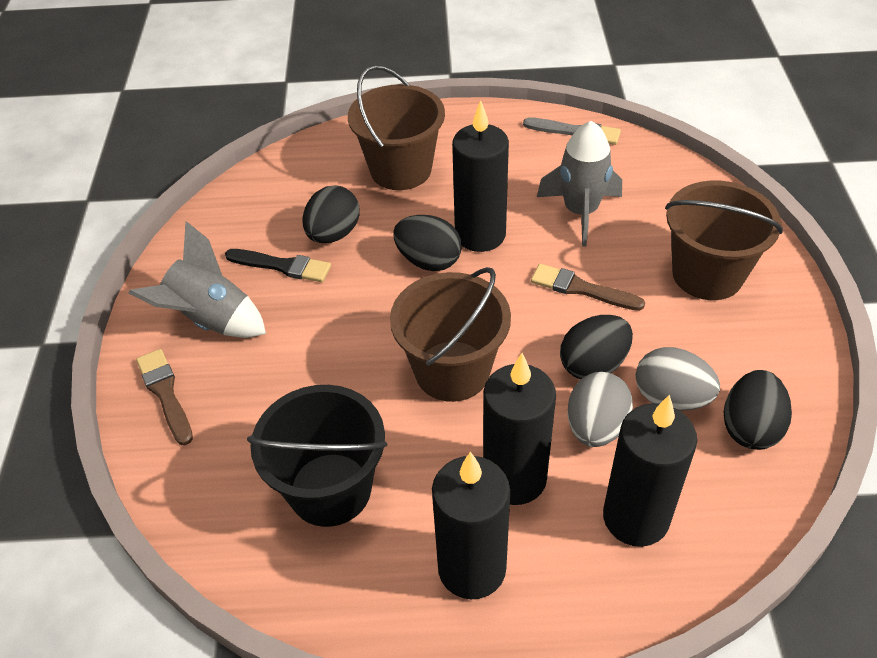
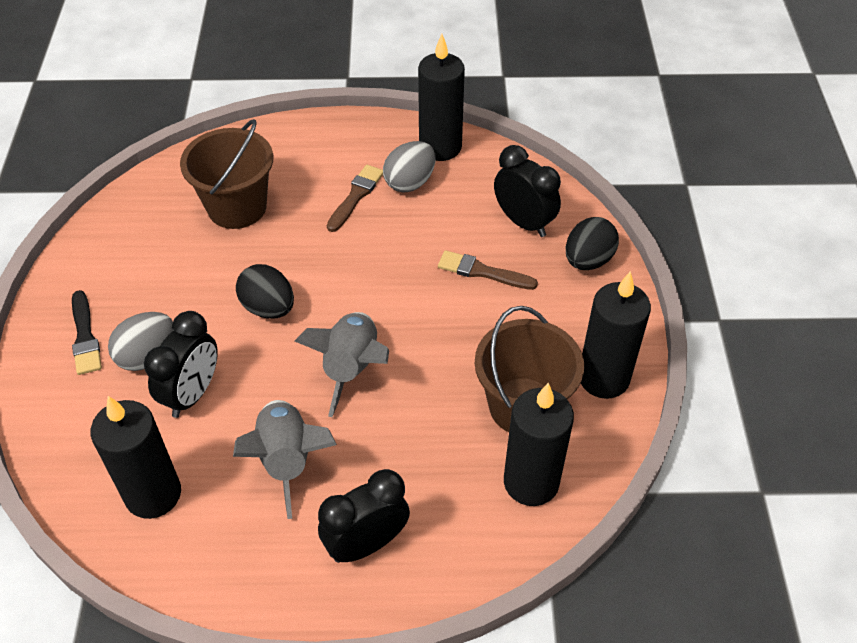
black bucket: [247,385,387,527] = 1 -> none = 0
black clock: none = 0 -> [144,311,218,418] [318,469,410,563] [494,145,561,237] = 3
black egg: [303,185,360,243] [393,215,461,271] [560,315,633,379] [723,370,792,450] = 4 -> [236,264,294,319] [566,217,619,270] = 2
brown bucket: [348,65,445,190] [390,267,511,402] [665,181,783,300] = 3 -> [180,119,273,229] [475,306,584,432] = 2
grey brush: [523,118,621,145] = 1 -> none = 0

